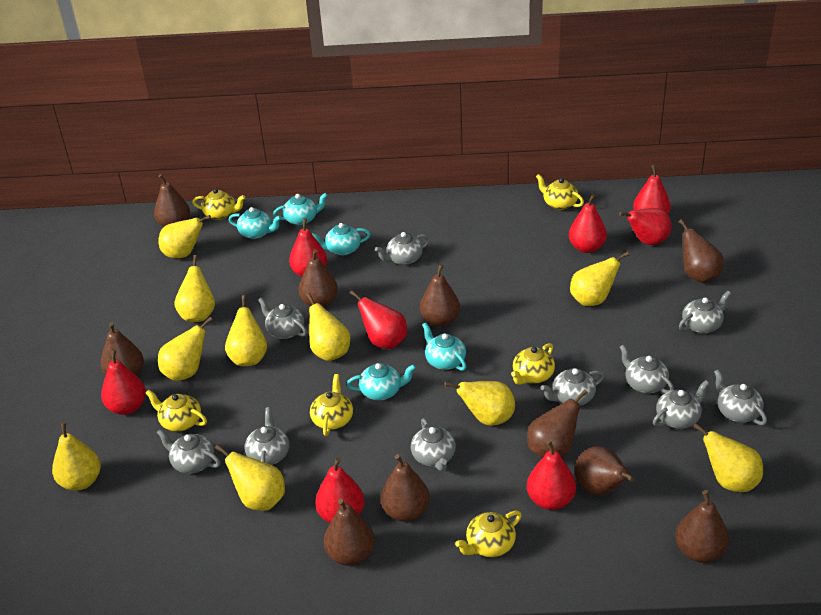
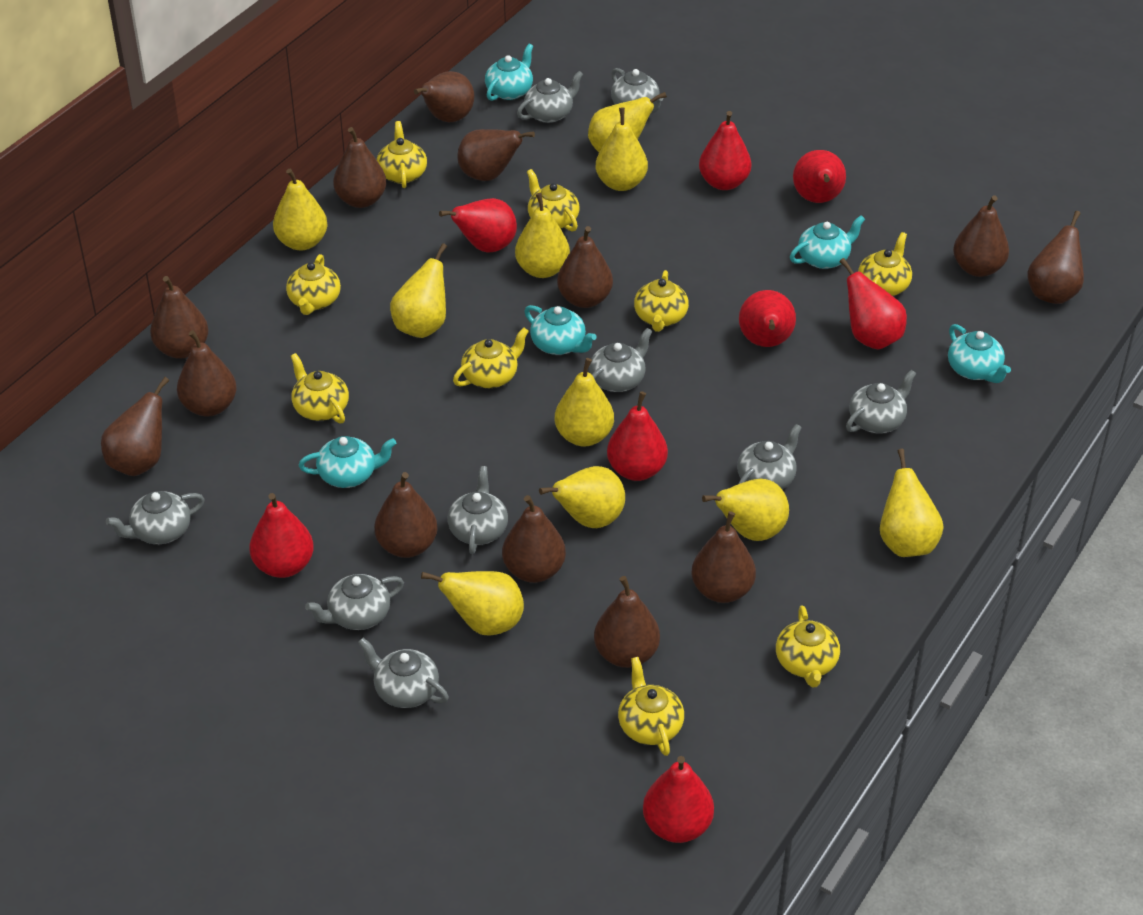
brown pear: [101,322,144,376] [154,174,190,227] [299,249,338,308] [324,499,375,566] [381,454,430,522] [420,264,460,327] [527,389,588,458] [575,446,635,495] [675,490,729,563] [679,219,724,283] = 10 -> [101,377,170,476] [150,276,209,359] [177,330,237,417] [333,127,386,208] [374,472,438,558] [414,71,474,122] [457,129,535,181] [502,495,566,583] [557,226,613,308] [594,576,660,668] [691,511,756,603] [953,195,1009,277] [1028,211,1084,304] = 13
grey teapot: [157,429,220,474] [245,407,289,465] [258,297,307,339] [375,232,430,265] [411,418,456,471] [541,368,604,405] [620,344,674,393] [653,380,710,429] [679,291,731,333] [714,369,767,425] = 10 -> [106,491,205,544] [305,574,404,630] [358,638,449,708] [447,466,508,554] [517,71,583,123] [589,328,652,392] [611,68,663,113] [737,424,802,489] [846,370,916,433] = 9
yellow teapot: [146,390,207,432] [192,189,245,220] [310,374,353,436] [455,511,522,557] [511,343,555,385] [536,174,584,210] = 6 -> [286,254,341,315] [291,353,349,424] [377,121,427,188] [453,327,529,388] [527,169,580,232] [618,657,684,756] [634,270,689,332] [776,605,840,687] [858,232,912,296] = 9

